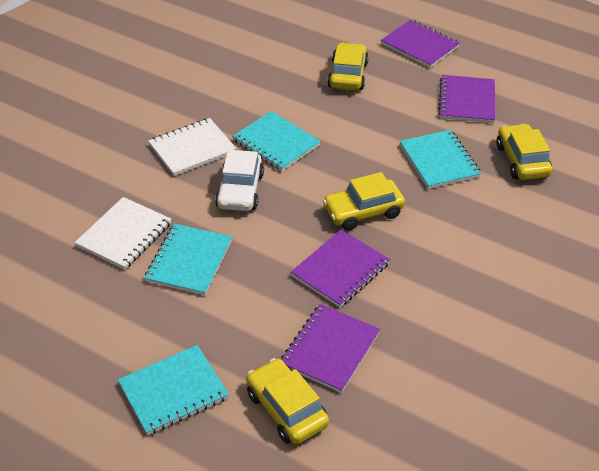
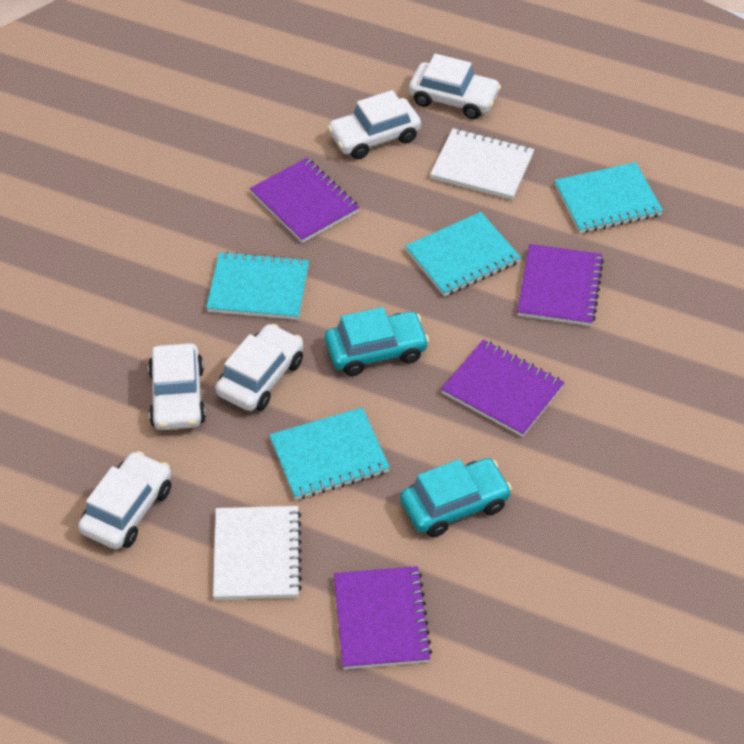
turquoise car: none = 0 -> [325,307,429,376] [400,458,512,537] = 2
white car: [215,150,264,211] = 1 -> [78,451,171,549] [148,343,206,430] [215,324,303,411] [327,90,421,159] [409,54,501,119] = 5
yellow car: [246,358,329,444] [323,172,405,230] [327,43,369,90] [496,124,552,180] = 4 -> none = 0

